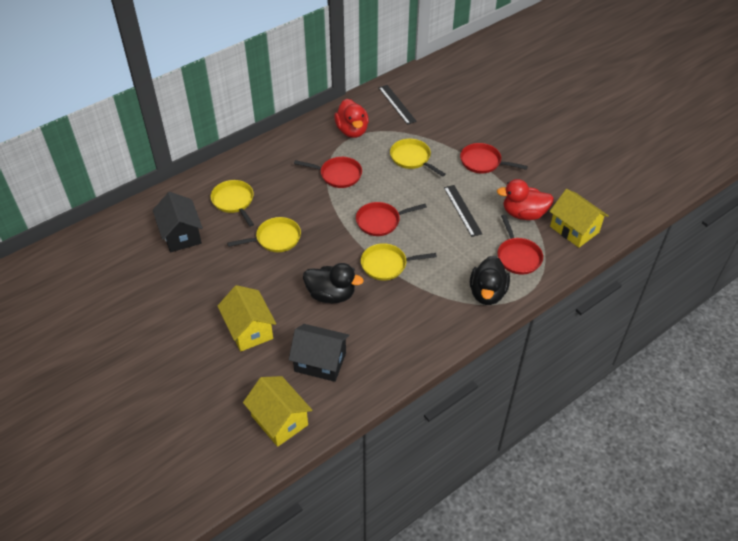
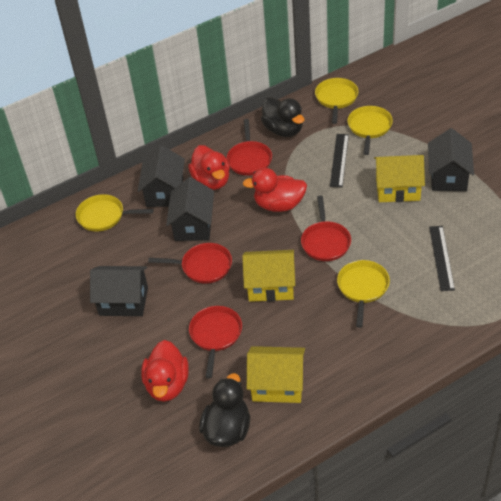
black house: [153,192,203,253] [289,324,349,382] = 2 -> [90,266,148,316] [138,145,185,207] [166,177,214,241] [428,128,474,191] = 4
red duck: [334,99,369,138] [497,179,554,220] = 2 -> [141,340,189,402] [188,145,230,190] [242,168,307,212] = 3

